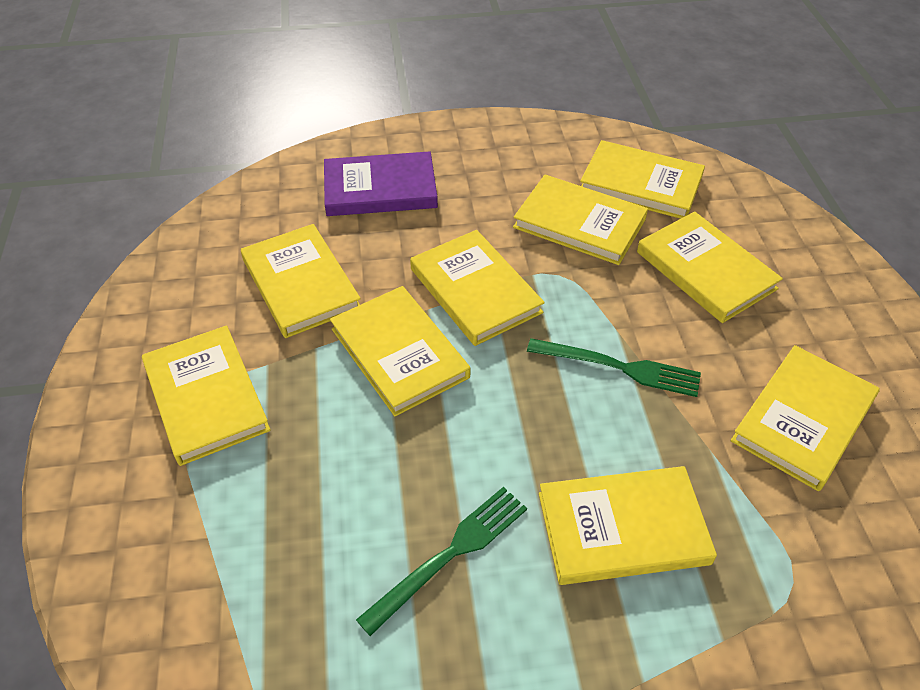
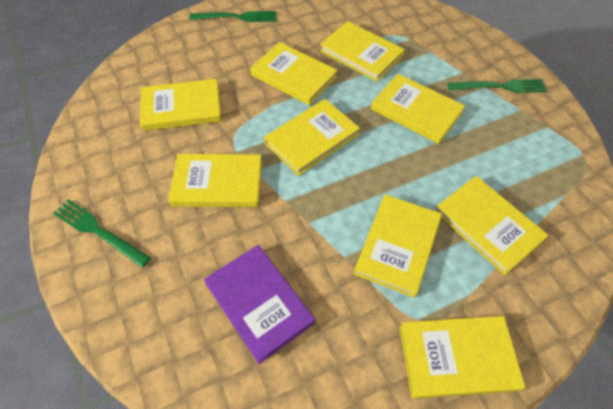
green fork: [356,487,527,636] [527,338,701,397] = 2 -> [53,199,151,268] [190,11,276,22] [448,79,547,93] = 3

